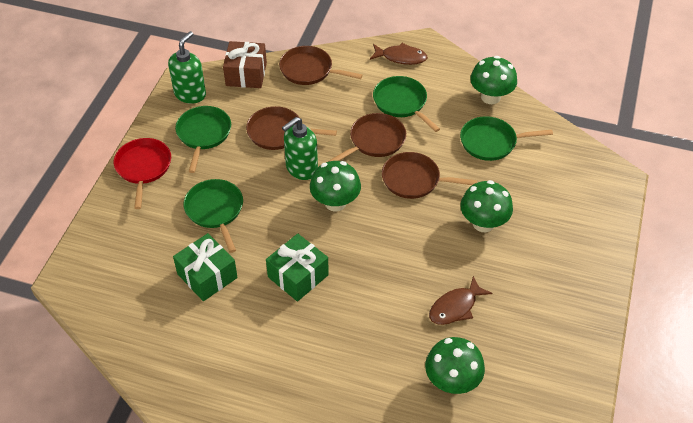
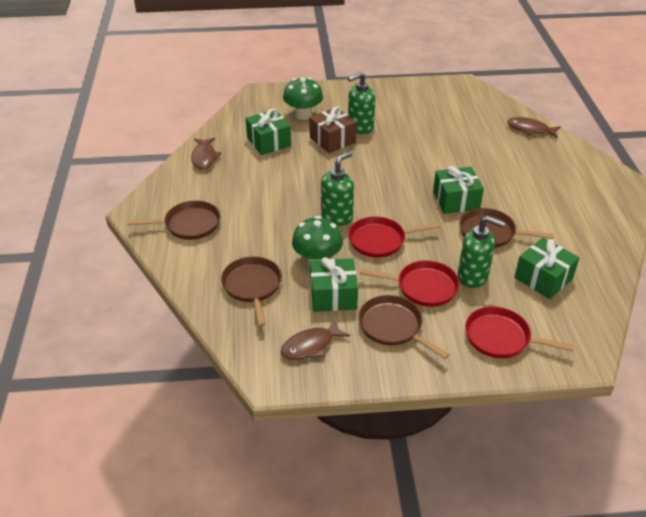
brown fish: [370,43,428,65] [429,276,492,325] = 2 -> [191,137,221,170] [280,319,350,360] [507,117,561,138] = 3
green gift: [173,233,238,301] [266,234,329,302] = 2 -> [246,109,291,155] [310,257,358,312] [433,166,484,214] [514,237,579,299] = 4
green mushroom: [310,161,361,212] [425,337,485,394] [460,180,513,232] [470,56,517,104] = 4 -> [283,77,323,120] [292,216,343,266] = 2
green pan: [175,106,231,173] [184,179,243,253] [373,76,440,132] [460,116,553,161] = 4 -> none = 0
green soap dispenser: [168,31,206,104] [282,117,318,180] = 2 -> [321,151,354,226] [348,72,375,134] [458,216,505,288] = 3
red pan: [114,138,171,209] = 1 -> [348,216,441,258] [360,260,460,307] [465,306,575,358] = 3

